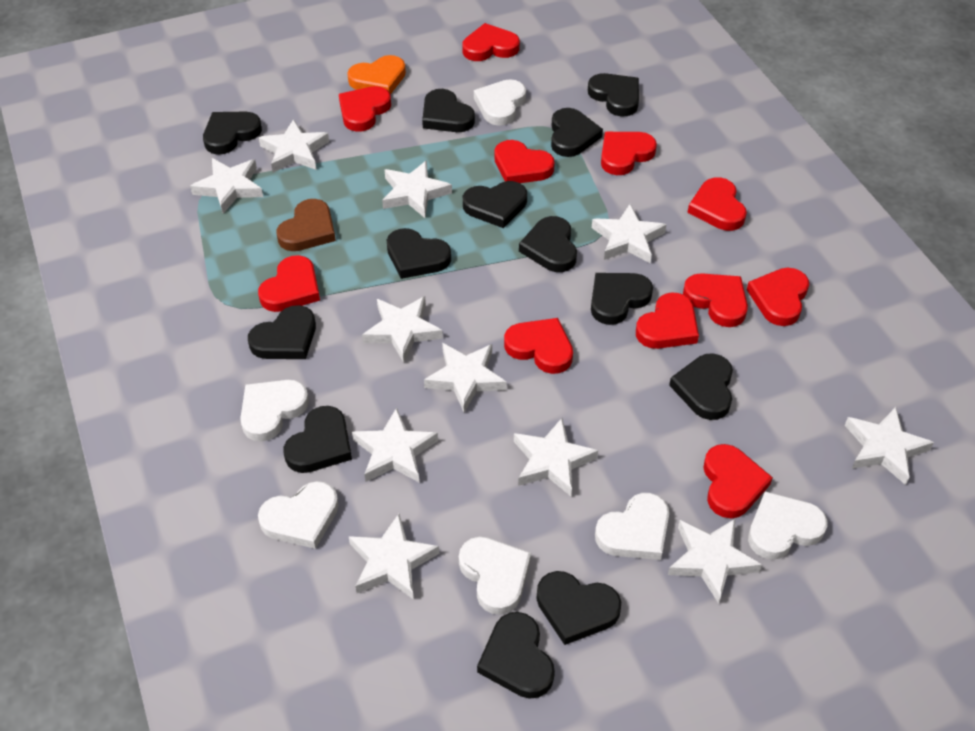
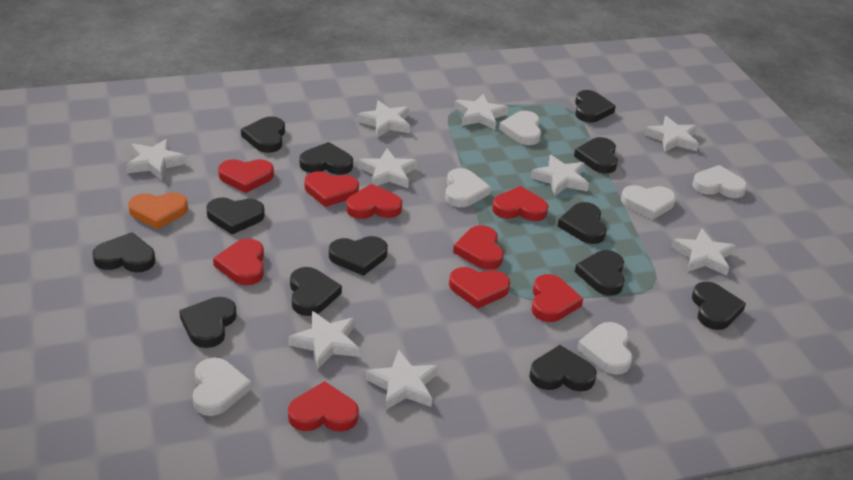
brown heart: [277,199,336,251] = 1 -> none = 0
red heart: [258,255,320,312] [339,86,391,132] [462,23,520,61] [494,140,555,183] [504,318,573,374] [601,132,657,175] [636,292,699,349] [683,273,748,327] [687,177,747,231] [703,444,773,518] [747,268,809,326] = 11 -> [213,238,264,285] [218,159,274,193] [288,381,359,432] [305,171,359,207] [346,184,402,219] [449,267,510,309] [453,225,504,270] [492,186,548,221] [531,274,583,322] = 9
white star: [190,158,263,214] [259,119,329,172] [348,514,439,600] [352,408,438,482] [362,296,443,363] [382,160,452,218] [424,343,507,412] [514,418,598,496] [592,204,667,263] [668,518,762,604] [845,407,934,485] = 11 -> [126,139,187,180] [289,311,360,369] [357,100,410,138] [358,148,417,188] [365,350,439,410] [454,94,508,130] [531,155,589,196] [644,116,699,152] [671,229,736,276] = 9

